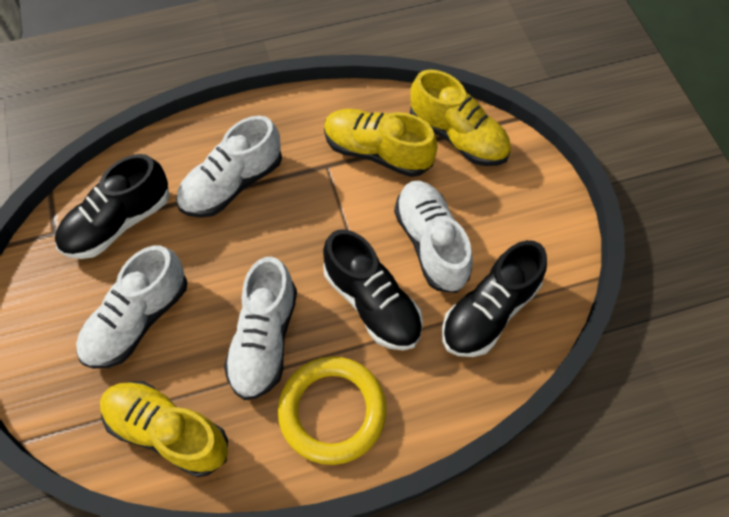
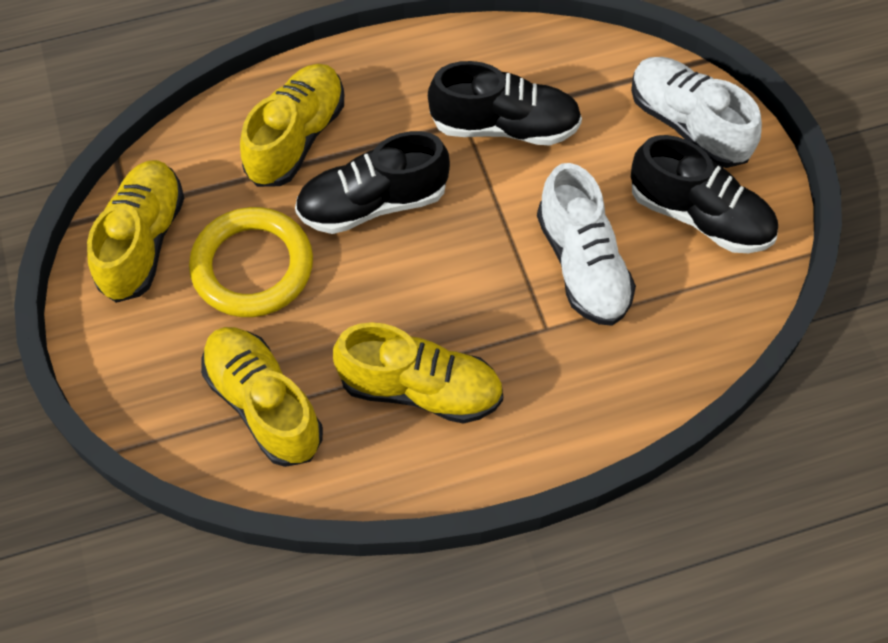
white shoe: [76,245,187,369] [176,116,282,218] [224,257,297,400] [394,181,473,293] = 4 -> [537,163,636,326] [631,57,762,168] = 2
yellow shoe: [100,381,228,477] [324,109,438,177] [410,69,511,166] = 3 -> [87,160,184,303] [201,327,323,467] [240,64,344,187] [333,322,503,424] = 4

